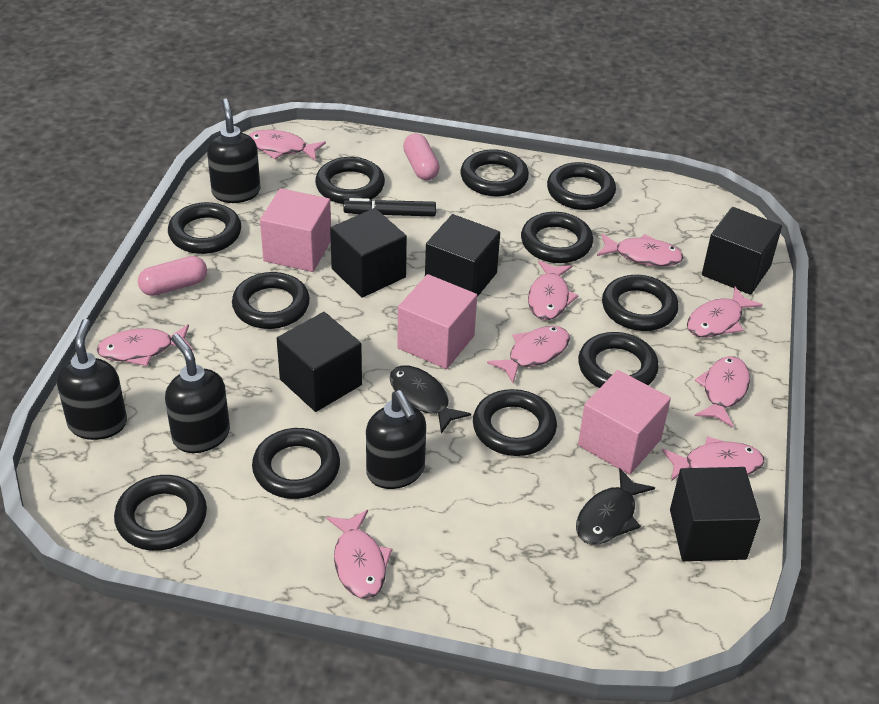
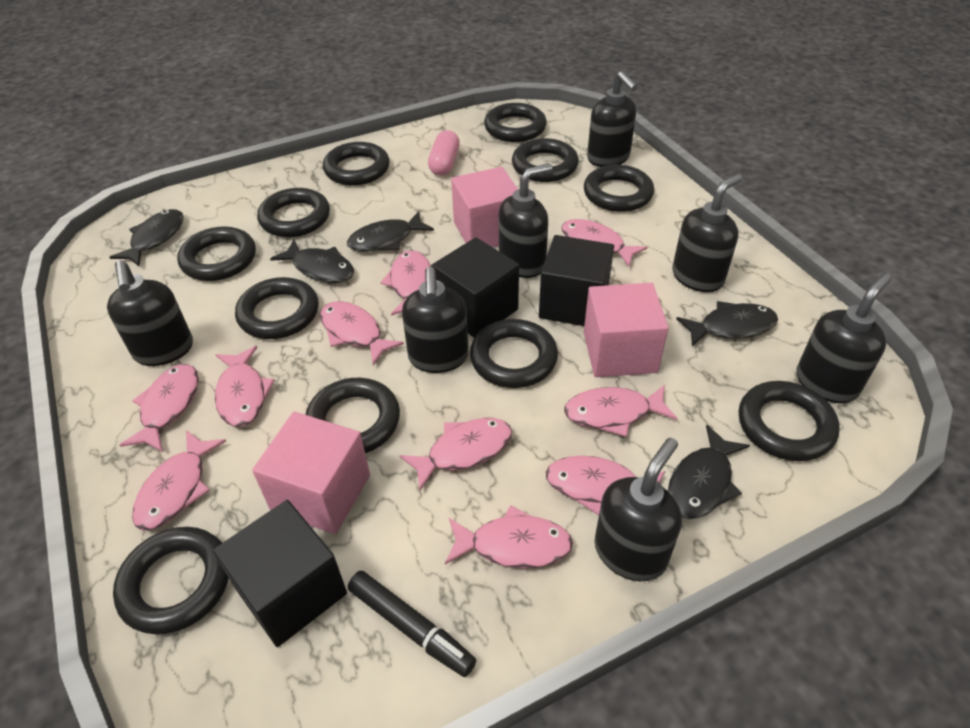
black cube: [277,312,362,412] [330,208,407,298] [425,214,500,297] [670,467,760,561] [702,207,782,295] = 5 -> [213,500,347,647] [431,237,519,338] [539,235,614,326] = 3
black fish: [389,365,471,433] [576,468,655,545] = 2 -> [109,209,184,266] [270,239,354,283] [347,211,434,252] [668,425,750,519] [676,301,778,347] = 5
black soap dispenser: [57,319,127,440] [165,334,230,453] [207,99,260,203] [366,390,426,489] = 4 -> [107,260,193,366] [402,267,469,373] [499,163,552,278] [587,71,638,167] [594,438,682,581] [672,174,742,292] [796,273,892,403] = 7
pink capsule: [138,256,207,296] [403,133,440,180] = 2 -> [428,130,460,176] = 1
pink fish: [96,324,193,366] [249,130,326,161] [326,510,392,599] [487,326,570,383] [528,260,578,320] [597,233,684,266] [662,436,764,481] [687,287,763,338] [694,356,750,428] = 9 -> [119,364,199,452] [132,430,226,530] [215,346,275,427] [320,301,404,365] [380,250,431,316] [399,418,512,490] [445,505,573,569] [545,456,665,515] [561,219,647,267] [564,385,678,437] = 10

